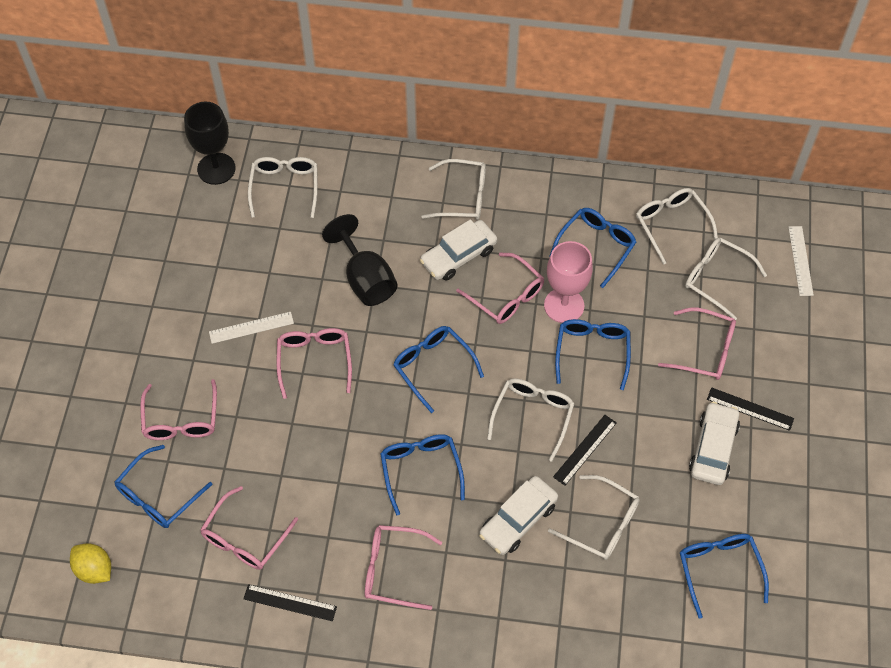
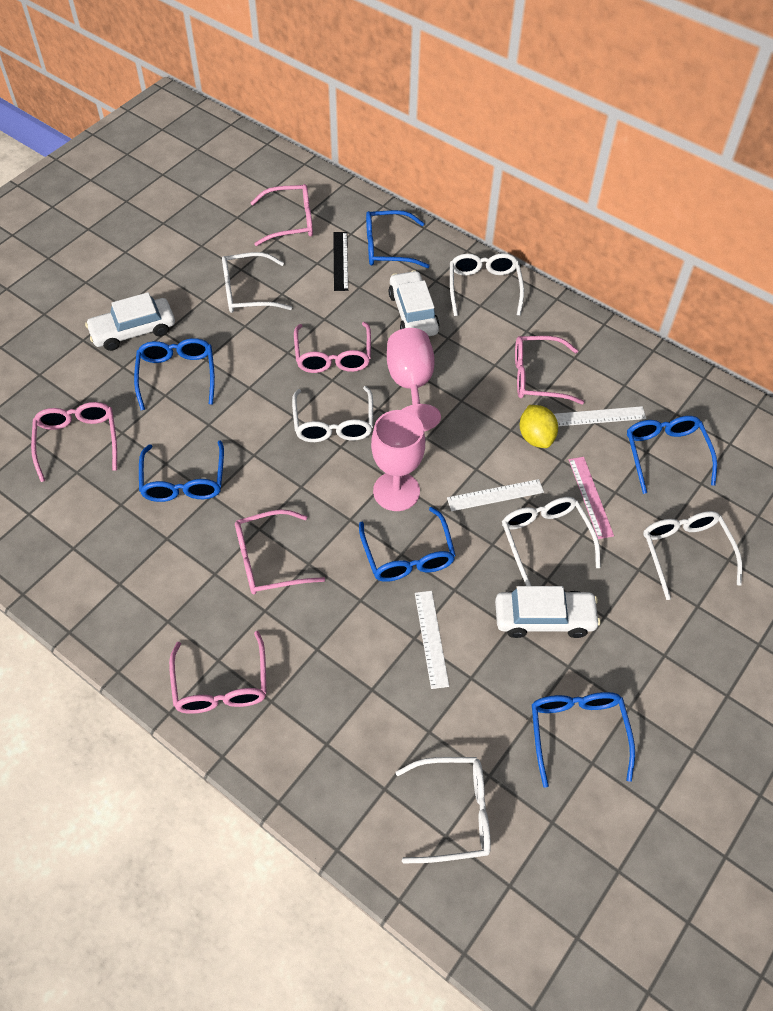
black goblet: [184,101,236,185] [322,214,398,306] = 2 -> none = 0
black ruler: [243,584,337,621] [553,415,617,486] [707,387,794,431] = 3 -> [333,232,348,291] = 1
pink goblet: [544,241,593,323] = 1 -> [371,410,425,511] [387,328,441,432] = 2
pink ruler: none = 0 -> [569,457,614,539] = 1
white ruler: [209,312,294,344] [788,226,814,296] = 2 -> [415,591,449,689] [447,479,544,511] [554,406,646,426] = 3

